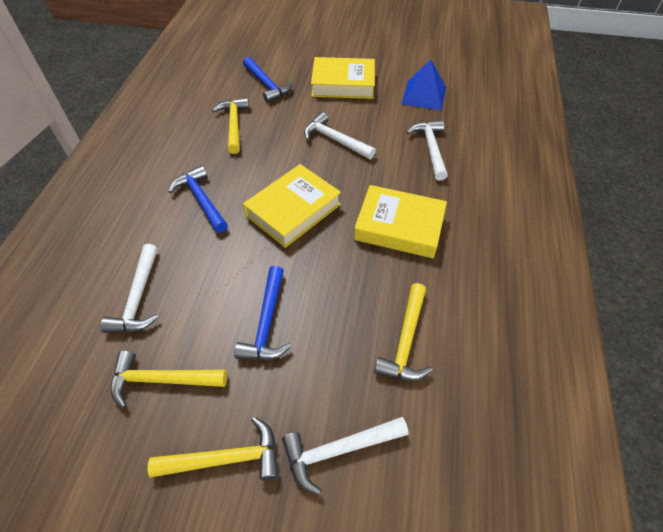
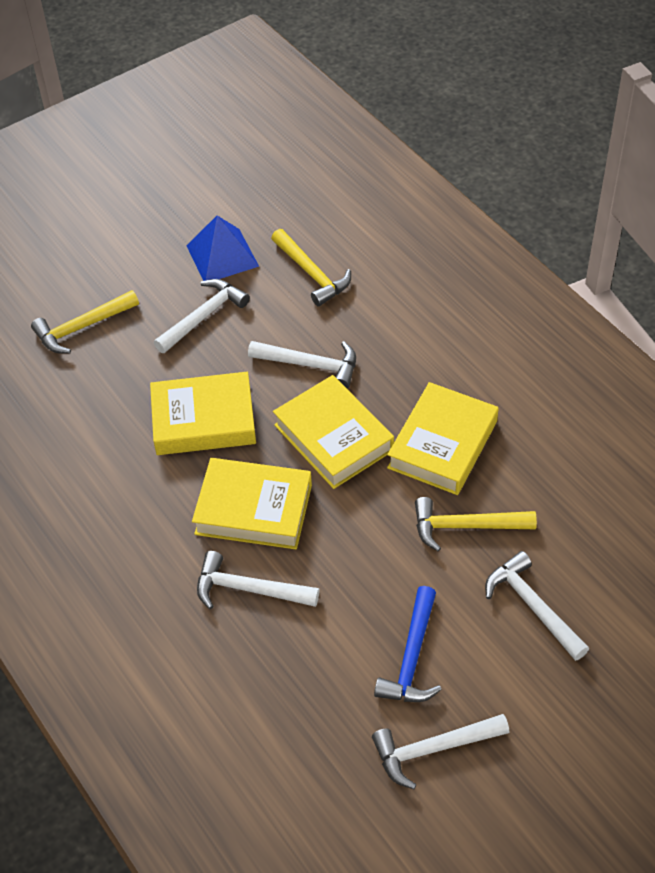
blue hammer: [169,165,228,233] [234,266,291,360] [243,57,292,103] = 3 -> [374,586,442,702] = 1
white hammer: [101,244,159,333] [282,417,409,495] [304,112,376,159] [407,120,448,181] = 4 -> [154,279,250,353] [197,551,320,609] [248,341,356,389] [372,714,509,789] [485,551,589,661] = 5
yellow book: [243,164,341,248] [311,57,375,99] [354,185,447,258] = 3 -> [150,372,256,455] [192,458,312,549] [273,375,394,489] [387,382,499,495] = 4
yellow hammer: [111,351,227,408] [148,417,279,481] [212,98,249,154] [374,283,433,381] = 4 -> [31,290,139,354] [271,229,351,306] [415,497,537,552] = 3

